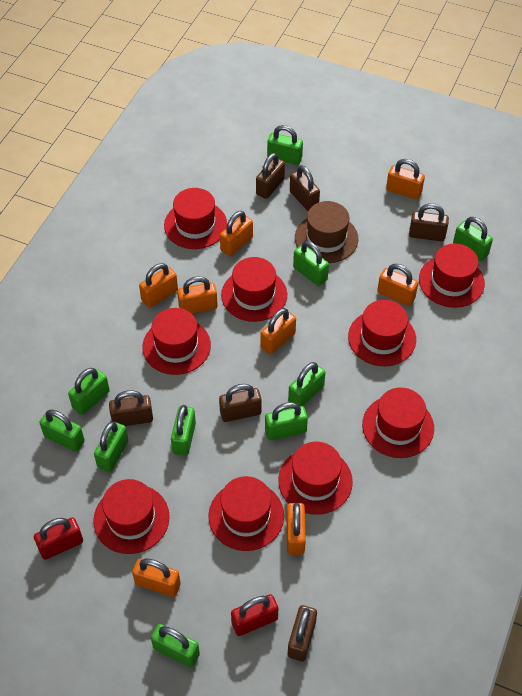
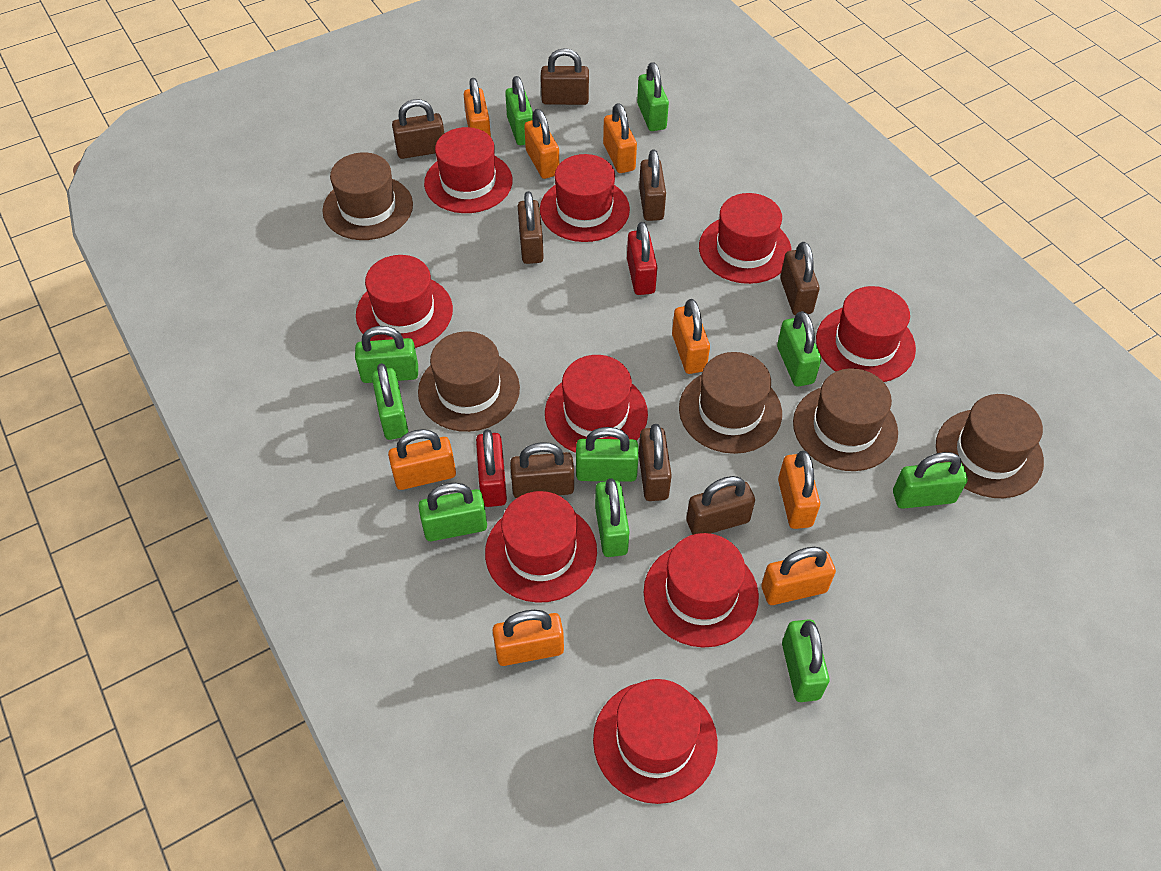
brown hat: [295,201,358,263] = 1 -> [322,152,413,240] [418,331,520,432] [679,352,782,454] [793,368,898,471] [936,394,1044,498] = 5
brown padlock: [109,390,153,426] [219,384,261,422] [256,153,285,199] [288,605,317,661] [290,165,320,211] [409,203,449,241] = 6 -> [392,99,444,159] [510,442,574,498] [518,191,544,264] [541,48,589,105] [639,150,666,221] [639,424,672,501] [686,476,755,535] [780,242,820,315] = 8

